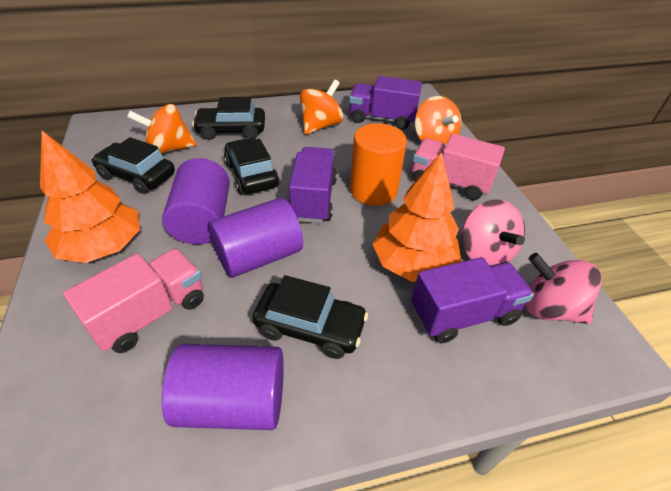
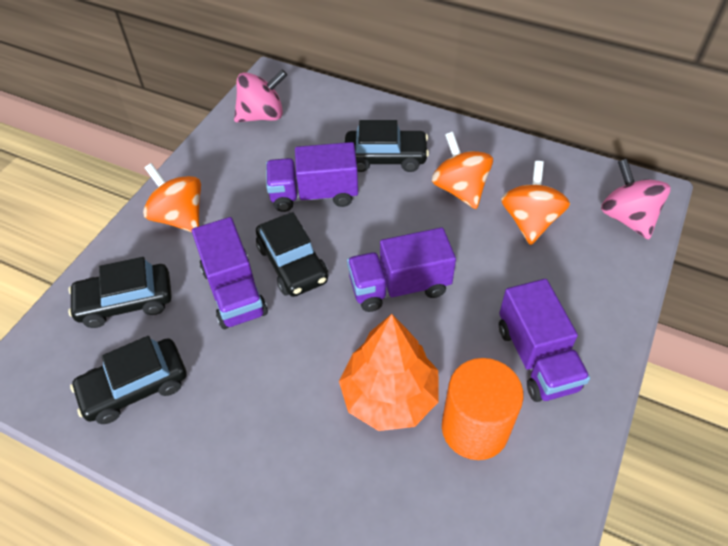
orange tree: [40,131,140,263] [373,152,461,282] = 2 -> [339,314,438,431] = 1
pink truck: [63,248,204,353] [412,134,505,200] = 2 -> none = 0
purple cylinder: [162,158,230,244] [162,344,284,430] [209,198,303,278] = 3 -> none = 0
purple truck: [289,147,337,223] [349,76,422,130] [411,257,534,343] = 3 -> [192,217,268,329] [266,142,358,212] [347,227,456,312] [499,279,590,402] = 4

